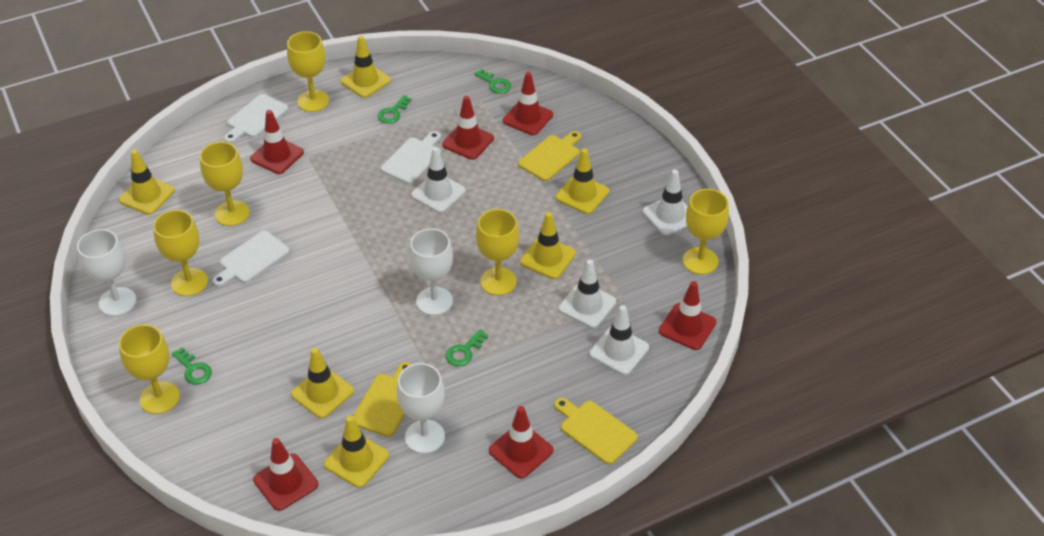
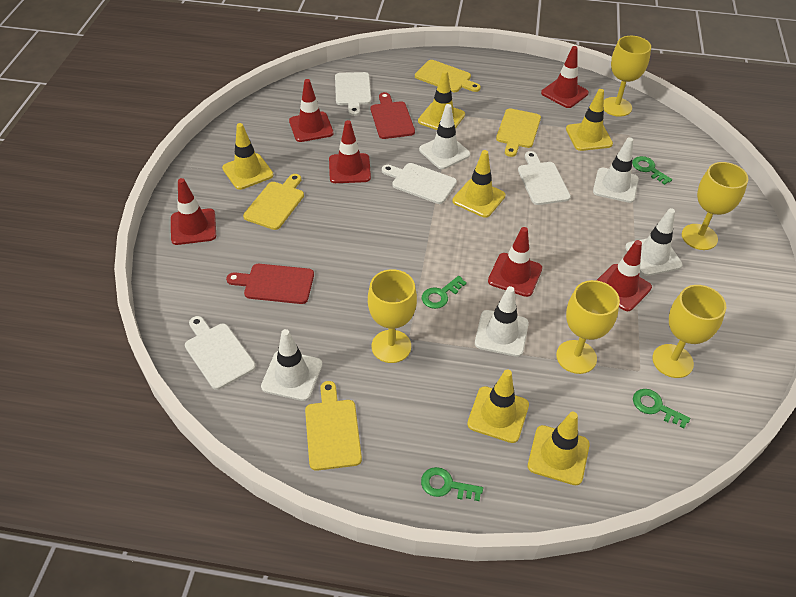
red cutting board: none = 0 -> [226,264,314,304] [371,92,415,139] = 2
white cutting board: [212,231,290,287] [224,94,289,143] [381,131,441,184] = 3 -> [185,316,256,390] [335,72,371,116] [382,163,457,204] [518,151,571,205] = 4
white goblet: [77,229,136,316] [397,363,445,454] [409,228,453,315] = 3 -> none = 0
white traffic cone: [411,147,466,213] [559,260,616,328] [589,305,649,375] [643,170,688,236] = 4 -> [261,329,322,401] [419,104,470,169] [475,286,529,357] [593,137,639,203] [625,208,683,276] = 5
yellow cutting board: [353,362,412,437] [518,131,581,181] [554,398,638,465] = 3 -> [243,174,304,230] [305,381,362,471] [415,60,481,92] [496,108,541,157] = 4
yellow goblet: [119,324,180,414] [153,210,208,296] [200,142,250,226] [287,31,329,112] [476,209,519,296] [683,189,729,275] = 6 -> [368,269,417,363] [556,280,620,374] [604,36,651,117] [652,285,726,378] [682,162,748,250] = 5

